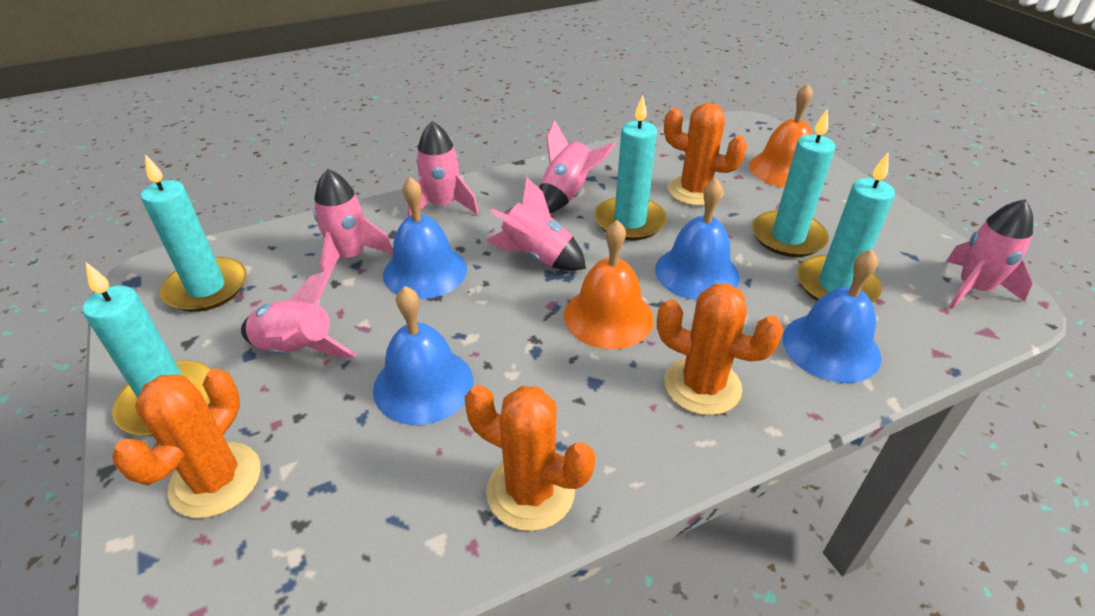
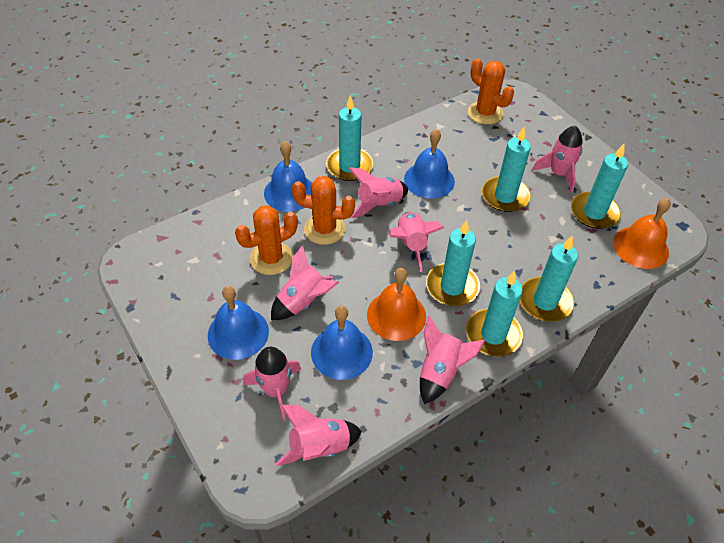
orange cactus: [112,368,261,518] [465,385,595,531] [657,283,783,415] [664,103,747,206] = 4 -> [235,205,298,275] [292,176,355,245] [468,58,514,125] = 3
pink rocket: [241,270,357,358] [314,169,393,272] [408,121,479,217] [486,177,586,271] [539,120,615,213] [946,199,1033,309] = 6 -> [243,347,301,421] [271,245,339,320] [275,405,362,466] [349,167,408,218] [390,212,444,272] [420,316,486,404] [532,126,583,192] = 7
turquoise candle: [82,262,211,436] [141,154,246,312] [595,95,667,240] [752,109,836,257] [797,153,895,303] = 5 -> [326,96,373,181] [426,220,480,306] [466,271,523,357] [482,127,531,212] [520,236,578,322] [571,144,628,229] = 6

